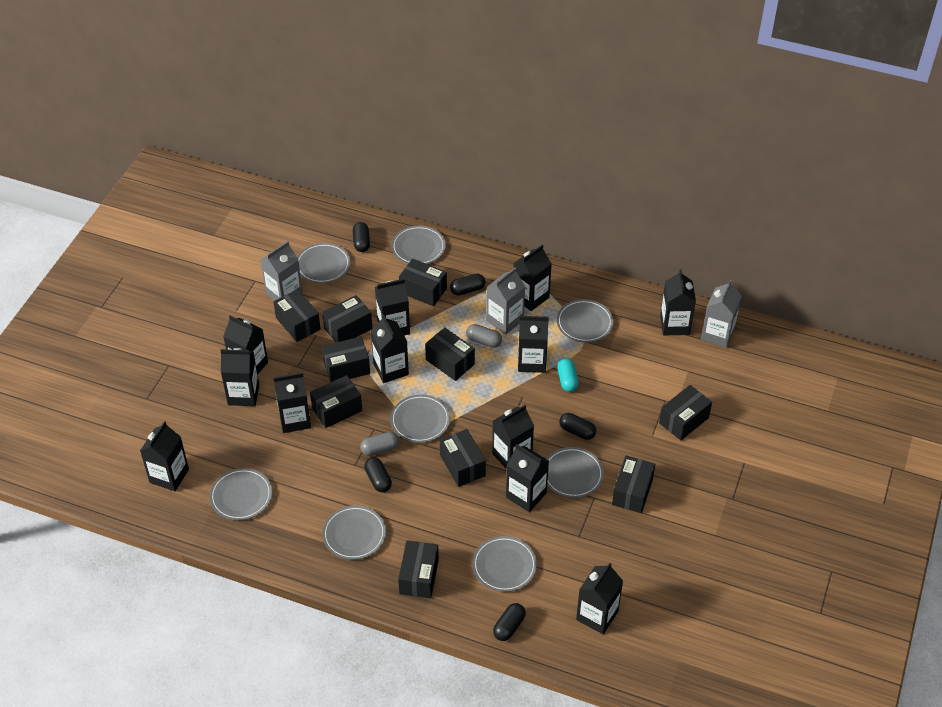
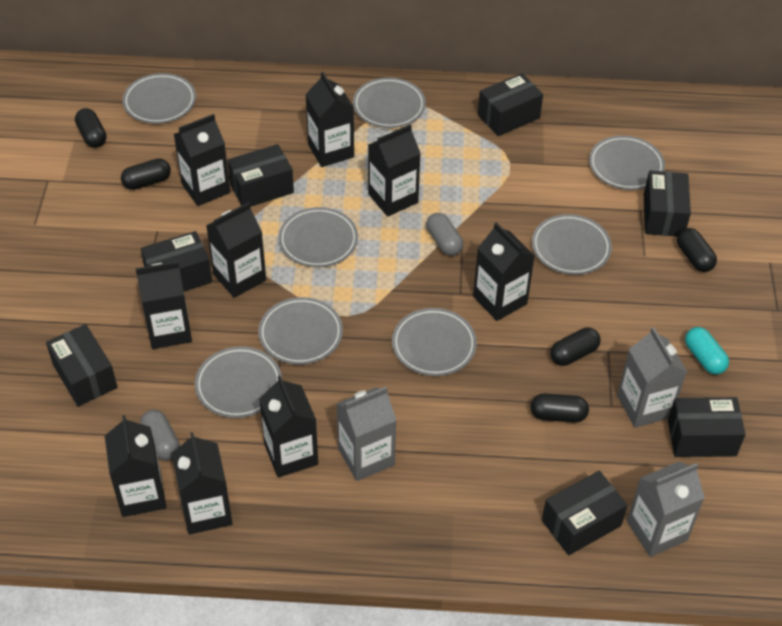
black box: [273,289,321,342] [310,375,362,428] [322,295,372,342] [322,337,370,383] [398,540,439,598] [399,259,447,306] [425,328,475,381] [440,429,486,487] [612,456,655,513] [659,385,712,440] = 10 -> [46,324,117,407] [141,231,212,291] [227,144,294,207] [478,73,543,136] [542,471,628,556] [644,171,691,237] [668,397,746,457] = 7
black carton: [140,421,189,491] [220,348,259,406] [223,315,268,374] [273,372,311,433] [371,314,409,383] [375,279,410,335] [492,405,534,469] [506,444,549,512] [513,245,552,311] [518,316,549,373] [576,563,623,634] [660,270,696,335] = 12 -> [105,415,166,517] [136,261,192,349] [172,432,233,535] [174,114,230,206] [206,202,266,298] [259,375,318,478] [305,72,354,167] [368,124,421,217] [473,222,535,321] = 9

